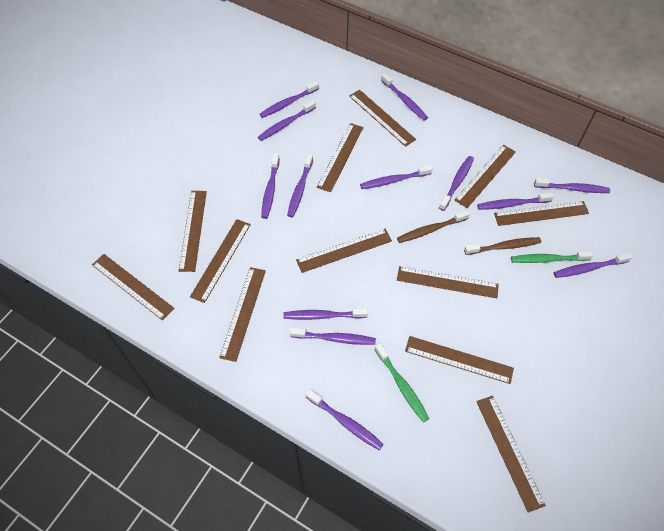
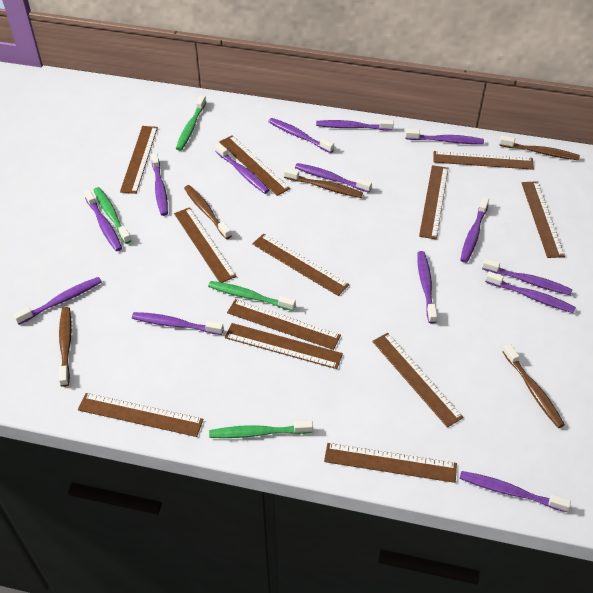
brown toothbrush: [397,210,470,243] [464,237,541,255] = 2 -> [59,307,72,387] [184,185,232,239] [284,168,363,198] [499,136,580,160] [503,344,565,428] = 5
green toothbrush: [374,343,429,422] [511,251,593,263] = 2 -> [94,187,131,244] [176,95,206,151] [208,281,296,311] [209,420,313,438] = 4
purple toothbrush: [258,100,316,141] [260,81,319,118] [261,154,280,219] [283,308,368,320] [287,154,313,217] [290,328,376,345] [306,389,384,451] [360,165,433,189] [381,73,428,121] [439,156,474,211] [477,192,554,210] [534,178,610,193] [554,253,632,278] = 13 -> [13,277,102,325] [84,190,122,251] [132,312,224,335] [151,153,168,216] [215,143,269,194] [268,118,334,153] [295,163,372,193] [316,120,394,131] [405,129,484,144] [417,251,437,323] [460,197,489,263] [460,471,571,512] [482,258,573,295] [485,271,576,313] = 14

